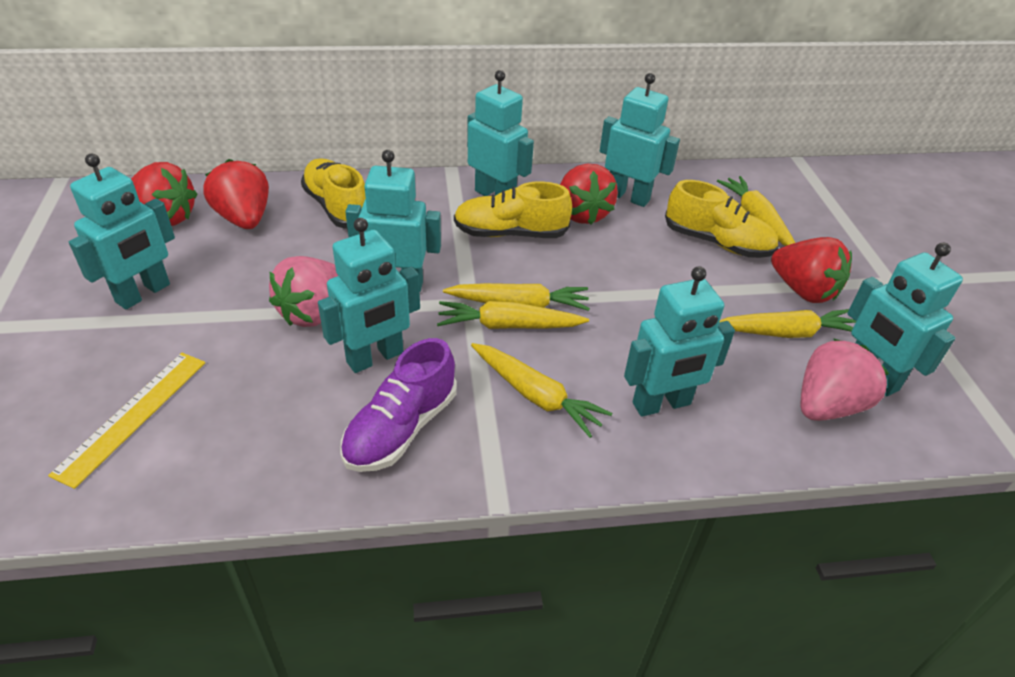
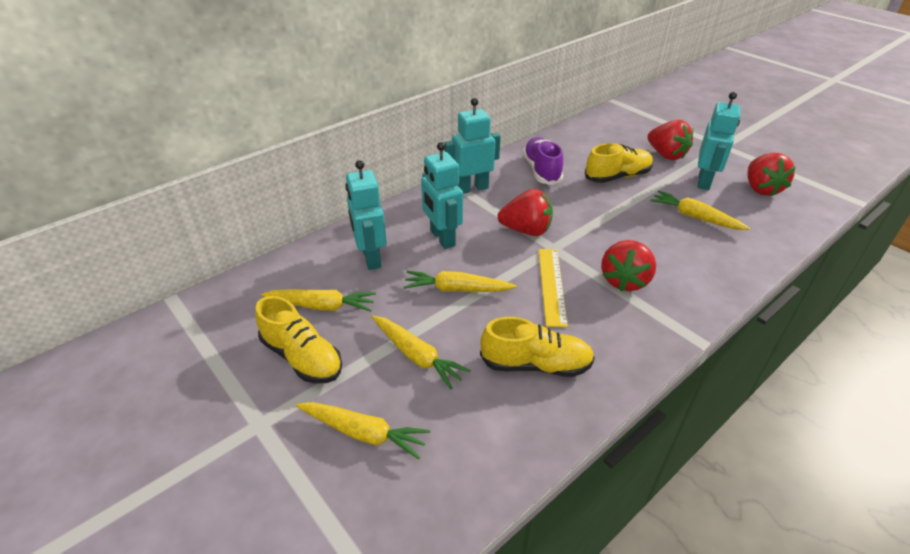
pink strawberry: [269,256,338,327] [800,338,889,421] = 2 -> none = 0
turquoise robot: [69,154,175,309] [318,218,420,373] [345,150,441,292] [467,70,534,196] [600,73,680,207] [624,266,735,417] [847,243,963,397] = 7 -> [345,160,387,270] [421,142,463,249] [444,98,501,194] [698,92,740,190] = 4

